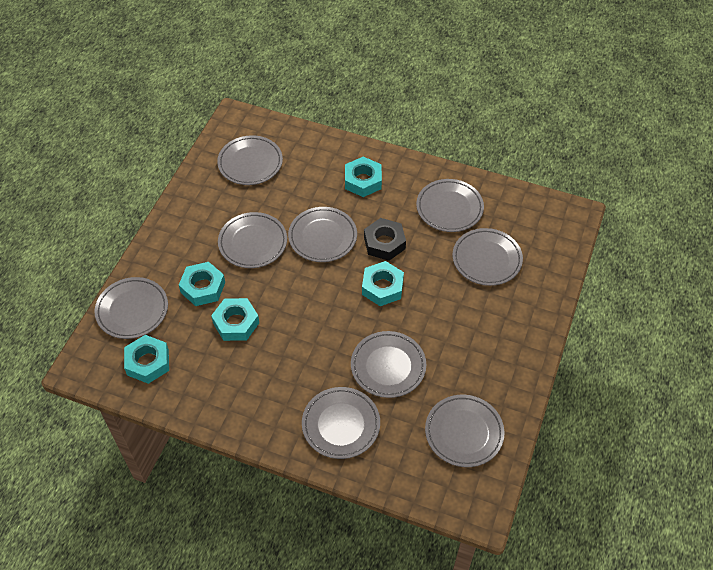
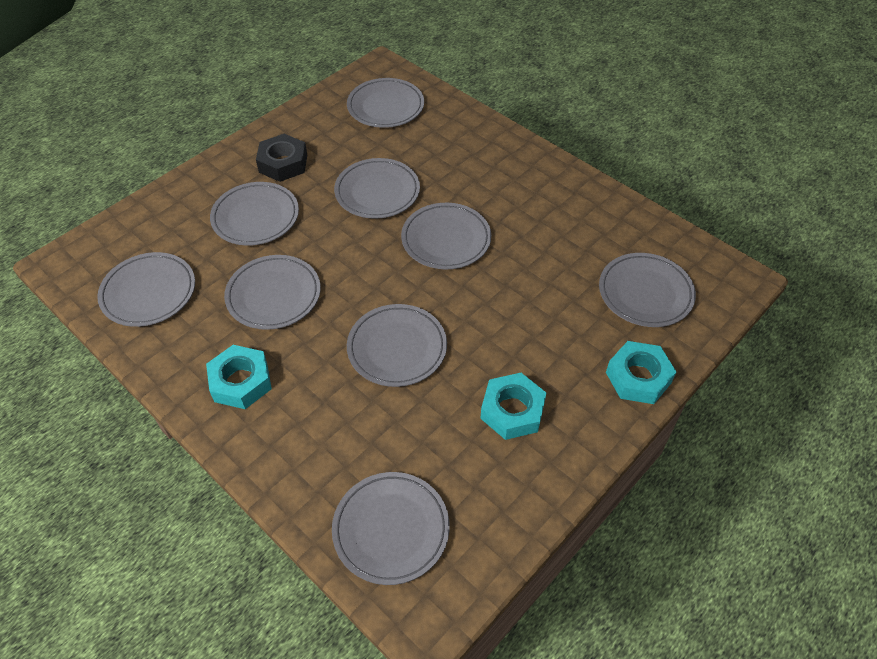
turquoise nut: [124,335,169,384] [179,262,225,306] [211,298,259,341] [345,157,382,197] [362,261,404,306] = 5 -> [206,345,272,409] [480,373,546,440] [606,341,676,404] = 3

